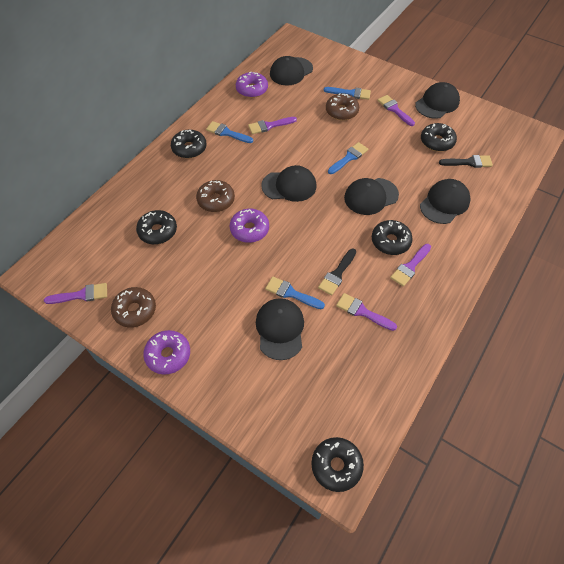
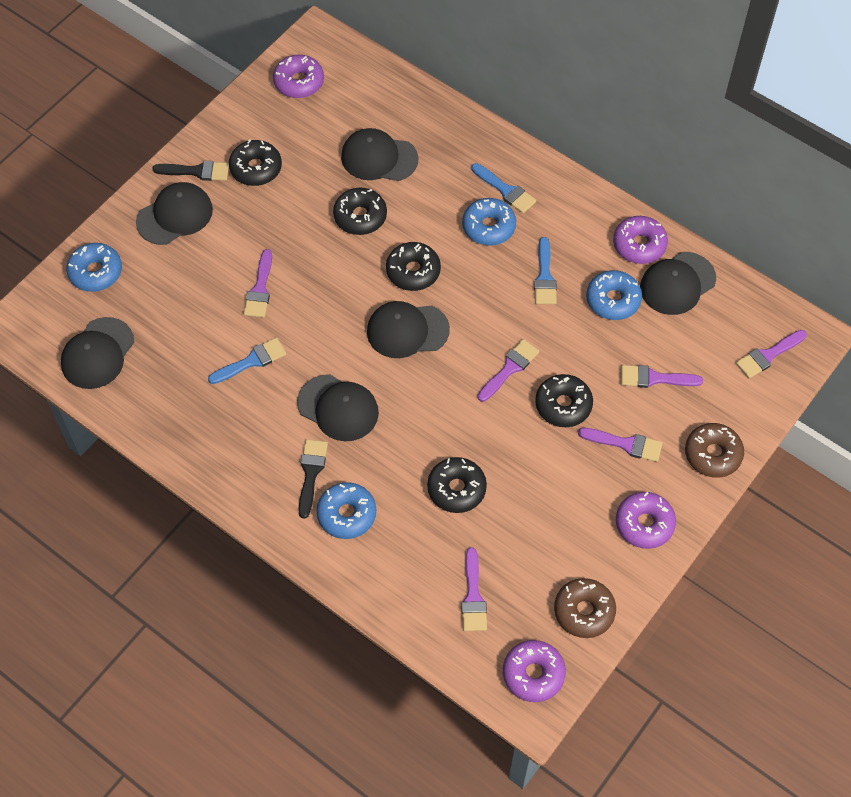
blue brush: [206,121,253,143] [265,277,325,309] [324,87,371,100] [328,142,368,174] = 4 -> [208,337,286,384] [471,163,536,213] [534,237,557,304] = 3
blue donut: none = 0 -> [66,243,122,292] [316,482,376,539] [462,198,516,246] [586,270,642,320] = 4
brown donut: [111,287,156,328] [196,180,235,212] [326,93,359,120] = 3 -> [554,578,616,638] [685,423,744,478] = 2
purple brush: [44,283,107,304] [248,117,297,134] [336,293,397,331] [378,95,415,126] [390,244,431,287] = 5 -> [244,249,272,318] [461,547,487,631] [478,339,539,402] [578,428,663,462] [621,365,703,388] [736,330,807,378] = 6
purple donut: [143,330,190,375] [230,209,269,243] [236,72,268,98] = 3 -> [273,55,324,98] [503,640,566,702] [613,216,668,264] [616,492,676,549] = 4

